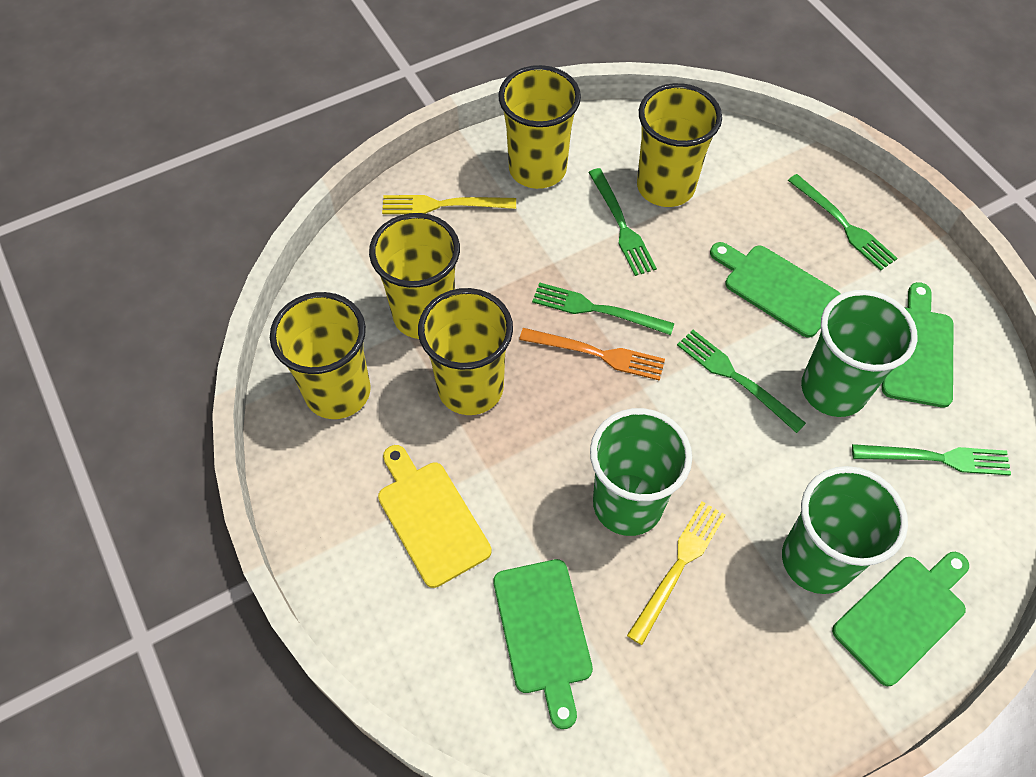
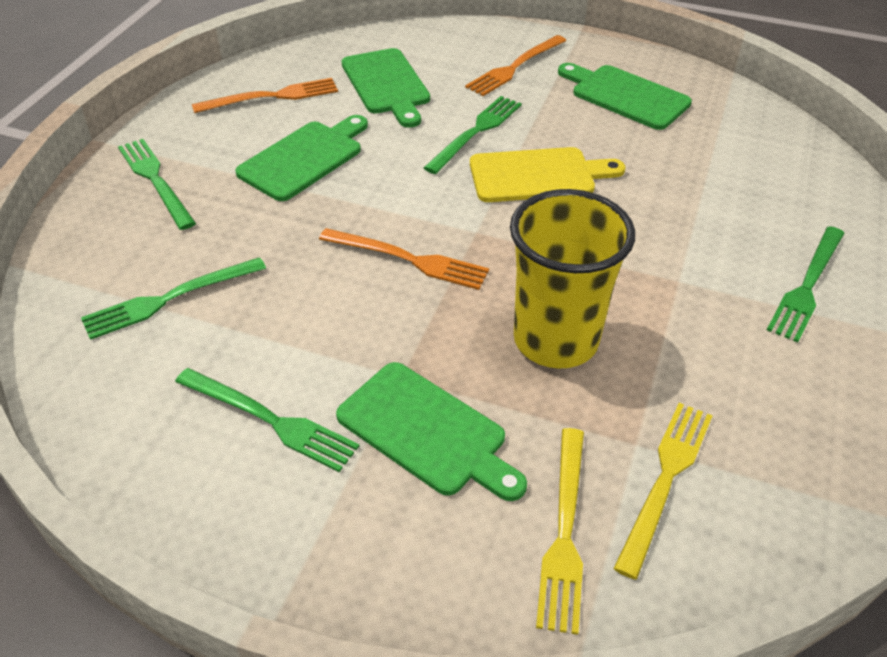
green cup: [590,408,692,536] [782,466,908,594] [801,290,917,417] = 3 -> none = 0
orange fork: [519,328,665,381] = 1 -> [192,78,338,113] [319,228,489,290] [465,35,566,96] = 3
yellow cup: [270,292,371,419] [369,213,460,339] [418,288,513,415] [498,65,581,189] [637,83,722,207] = 5 -> [510,189,635,368] = 1

